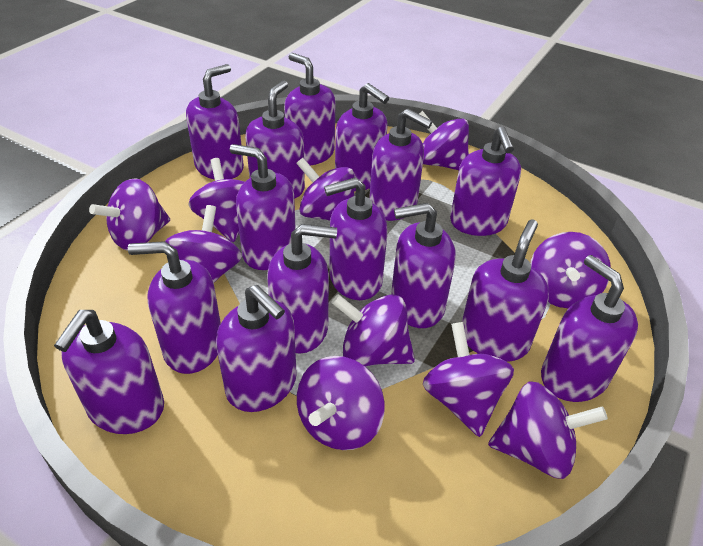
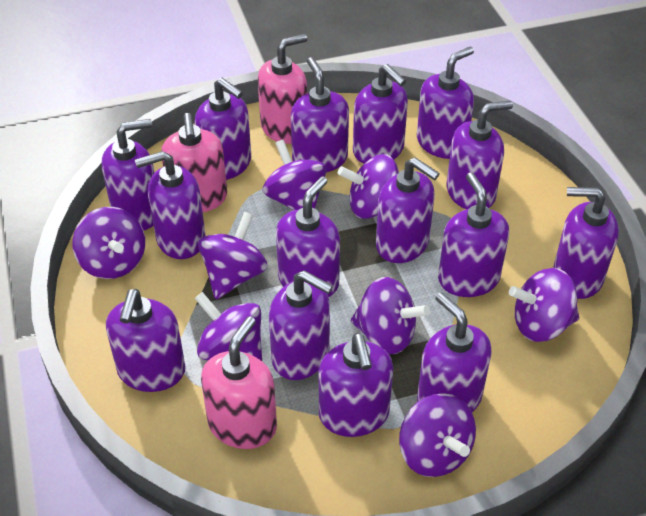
pink soap dispenser: none = 0 -> [161,113,227,212] [201,316,277,449] [258,34,307,144] = 3
purple spinning top: [89,178,170,251] [165,205,242,283] [188,158,245,242] [296,158,354,221] [297,356,385,450] [331,294,415,366] [419,111,469,170] [423,322,514,437] [488,382,608,479] [530,232,611,308] = 10 -> [72,207,145,279] [195,292,262,361] [198,212,267,299] [263,140,327,211] [338,154,399,219] [351,277,430,354] [399,393,476,477] [509,268,579,342] = 8

